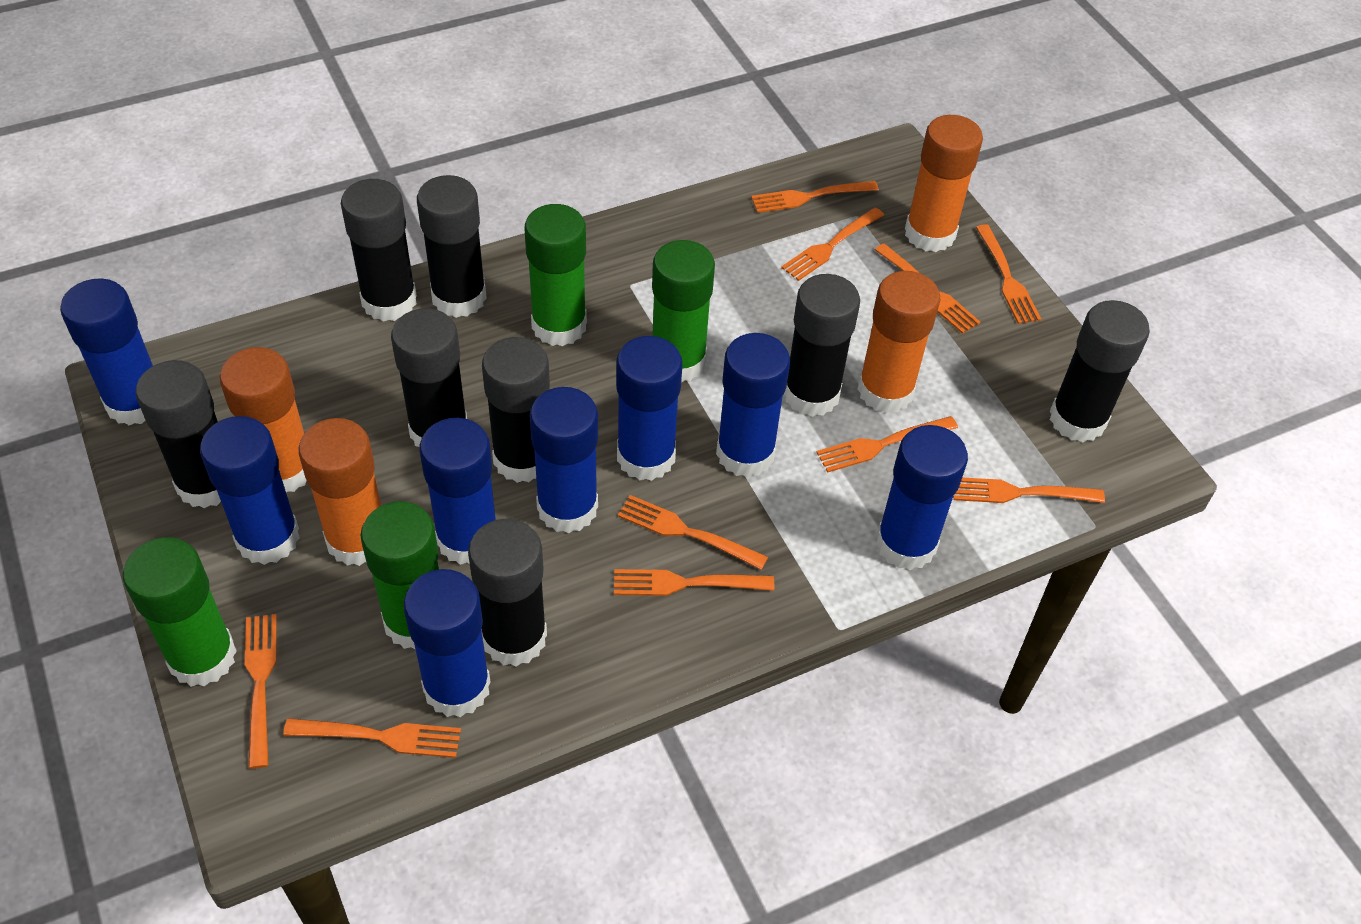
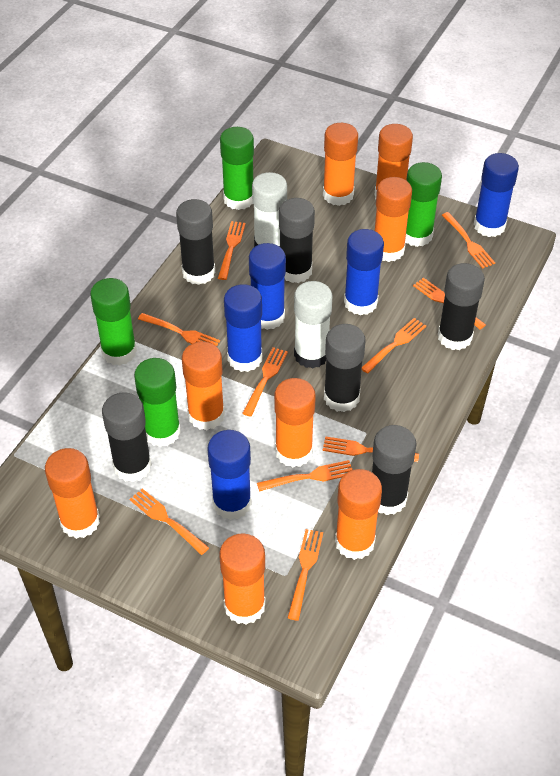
black glue stick: [136,360,221,508] [341,179,417,322] [391,308,467,447] [417,175,487,318] [468,519,547,667] [482,337,550,483] [784,274,860,417] [1049,300,1150,442] = 8 -> [102,392,152,482] [176,199,215,285] [279,198,315,283] [324,324,366,412] [372,425,417,515] [438,263,485,350] = 6
blue glue stick: [60,278,153,425] [200,416,300,565] [404,569,491,717] [420,418,496,565] [530,387,598,534] [616,336,682,481] [716,333,790,477] [876,425,968,570] = 8 -> [207,430,252,520] [224,284,262,372] [249,243,286,330] [344,229,384,315] [474,153,519,237] = 5
orange glue stick: [220,347,307,492] [299,418,381,566] [857,271,940,413] [905,115,983,252] = 4 -> [45,448,100,539] [182,341,225,430] [219,533,266,625] [274,378,316,467] [323,123,358,206] [335,469,382,560] [375,124,413,199] [375,177,412,262] = 8
white glue stick: none = 0 -> [252,172,287,247] [294,281,333,369] = 2

